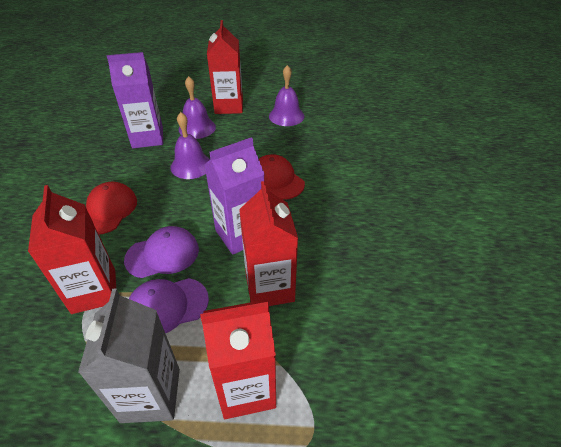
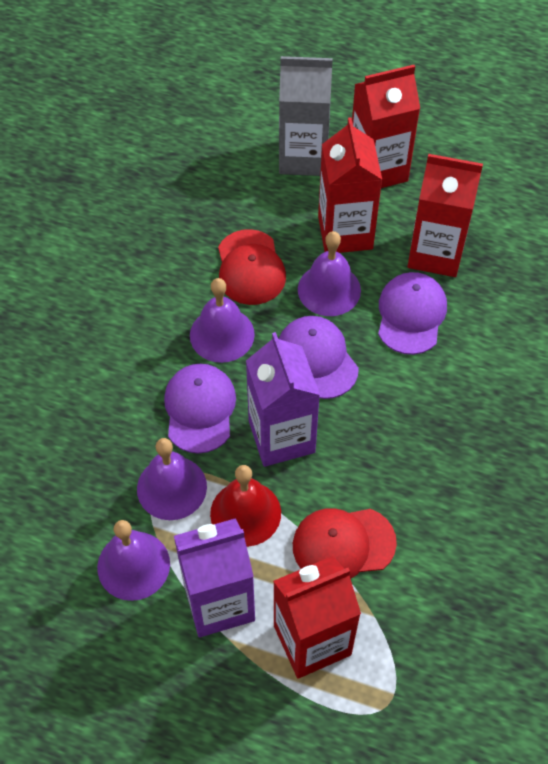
purple bell: [170,112,210,179] [179,76,216,139] [269,65,304,126] = 3 -> [97,520,170,601] [137,438,207,520] [190,278,255,363] [298,231,361,316] = 4
purple cap: [124,226,199,278] [129,278,209,333] = 2 -> [164,364,236,454] [279,316,359,399] [378,272,447,355] = 3
red bell: none = 0 -> [210,465,281,547] = 1

